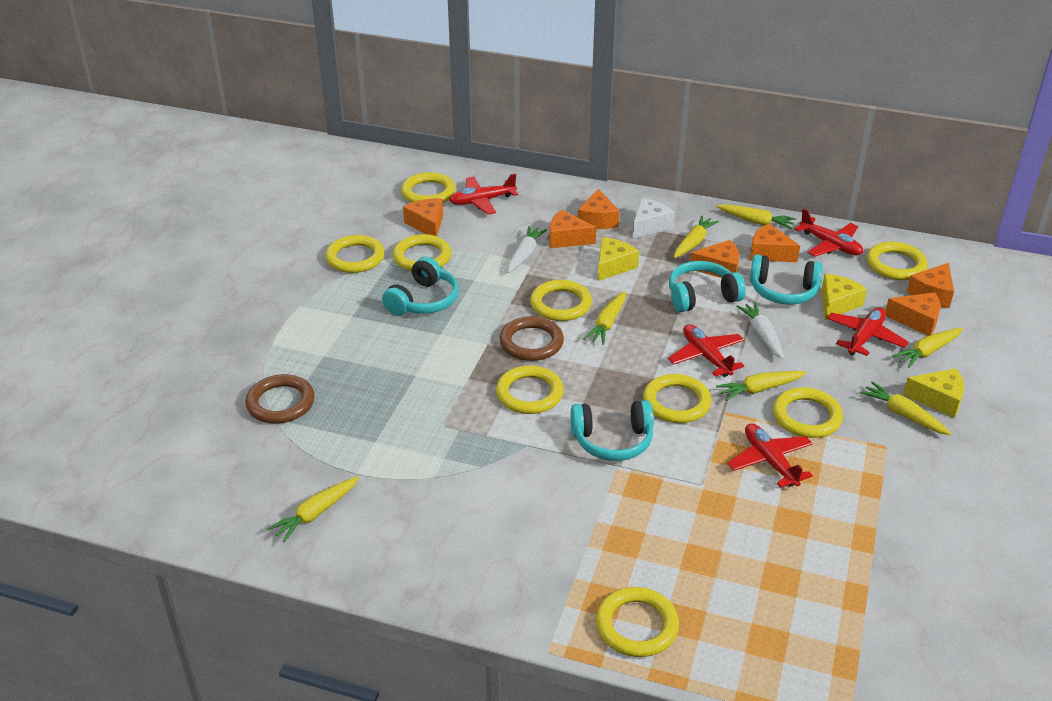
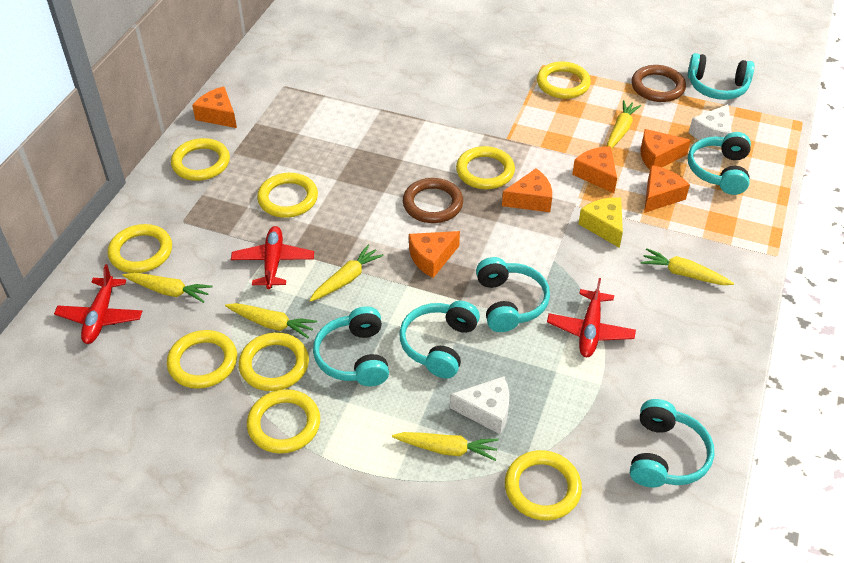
orange cheese: [403,198,443,236] [549,210,596,248] [578,189,620,229] [690,240,739,278] [750,224,800,262] [886,292,940,336] [907,263,954,308] = 7 -> [192,86,237,128] [409,231,460,278] [502,168,552,212] [572,146,617,193] [640,129,691,169] [644,165,690,213] = 6
red plane: [449,173,518,215] [668,324,744,377] [727,423,813,488] [794,208,863,257] [827,308,909,356] = 5 -> [54,264,142,344] [231,226,314,289] [547,278,636,357] = 3
turquoise headphones: [382,257,459,315] [571,400,654,461] [669,261,746,312] [750,254,823,305] = 4 -> [313,306,389,386] [399,301,480,378] [476,257,550,332] [630,399,714,488] [688,53,754,100] [688,132,751,195] = 6
white carrot: [508,226,547,273] [736,302,784,359] = 2 -> none = 0
white cheese: [633,198,675,238] = 1 -> [450,376,509,435] [689,104,732,148] = 2
yellow carrot: [267,476,359,542] [583,291,626,345] [674,216,719,258] [716,204,796,229] [716,371,807,401] [860,381,952,435] [892,328,963,368] = 7 -> [123,273,212,303] [225,303,317,338] [309,245,384,302] [392,432,499,461] [607,100,641,149] [641,248,734,285] = 6
yellow cheese: [598,237,639,281] [821,274,867,320] [903,368,964,418] = 3 -> [578,198,623,248] = 1

